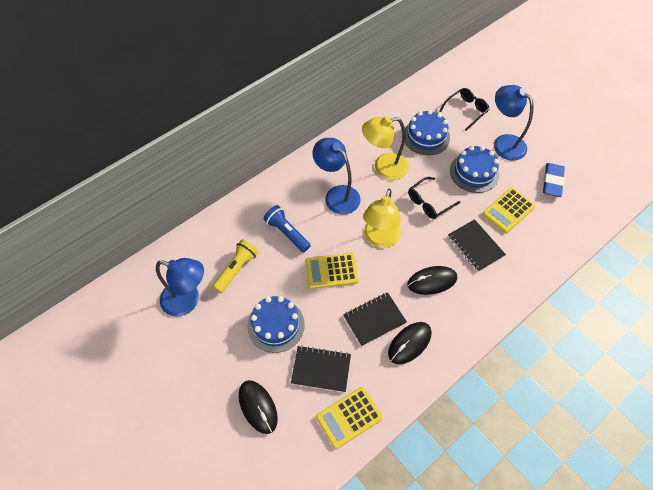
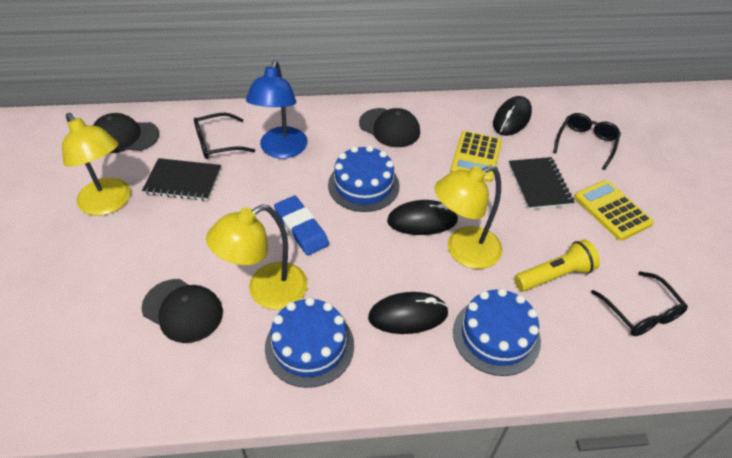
black cap: none = 0 -> [93,113,159,153] [142,279,223,343] [359,108,420,147] = 3
black glasses: [408,177,460,219] [439,88,490,131] = 2 -> [194,113,255,159] [553,113,621,170] [591,271,688,336] = 3
black notebook: [291,346,351,392] [343,292,407,346] [448,219,506,272] = 3 -> [142,158,221,201] [509,157,575,210] = 2
blue flashlight: [264,205,311,252] = 1 -> none = 0
blue lamp: [156,258,204,317] [312,138,361,215] [494,85,534,161] = 3 -> [246,60,308,159] = 1
yellow calculator: [305,253,359,289] [316,387,383,449] [482,188,535,233] = 3 -> [450,131,502,182] [574,180,654,241] = 2
yellow lamp: [362,116,409,180] [363,189,401,248] = 2 -> [62,113,131,216] [206,205,308,310] [435,165,503,269] = 3

